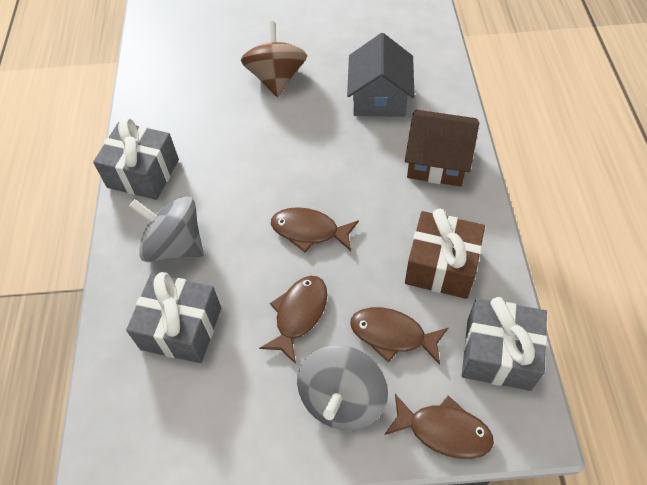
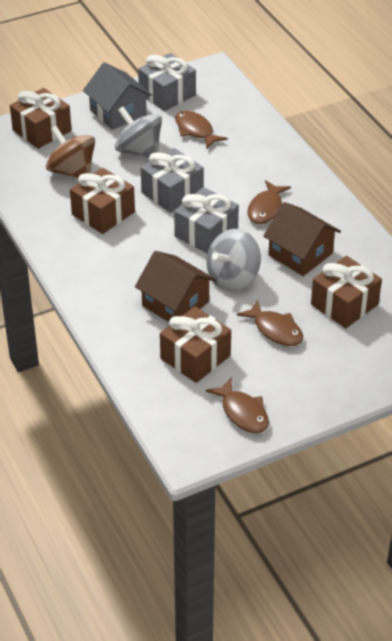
brown gift: [405,209,485,299] = 1 -> [10,88,72,149] [70,168,135,234] [160,306,231,383] [311,256,382,328] = 4
brown house: [405,110,479,187] = 1 -> [135,251,216,322] [263,202,341,276] = 2

